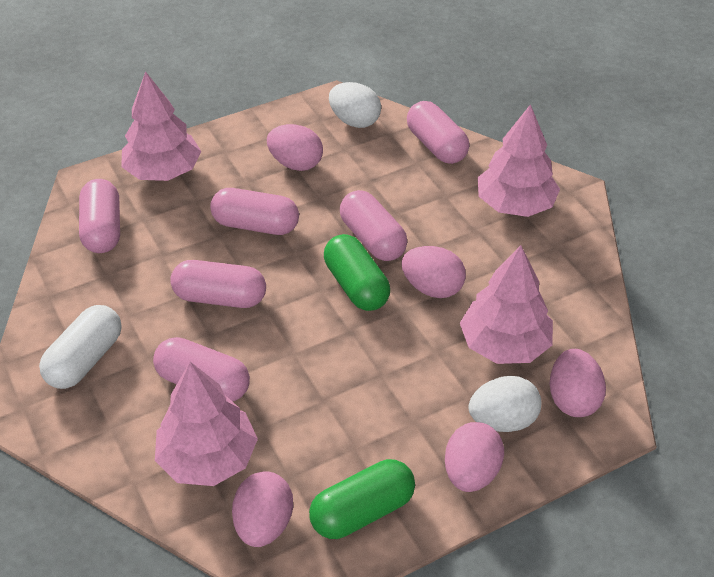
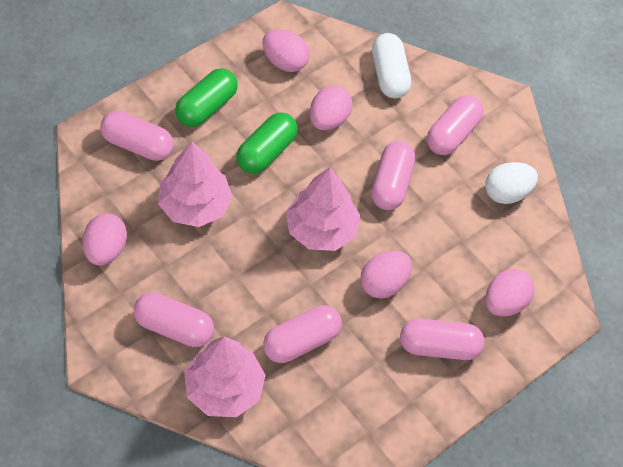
pink tree: [121,71,201,181] [155,362,258,486] [460,245,553,364] [478,104,560,217] = 4 -> [158,142,233,227] [184,337,266,417] [286,167,360,251] = 3
white egg: [329,82,381,128] [468,376,541,432] = 2 -> [485,162,538,204] = 1

